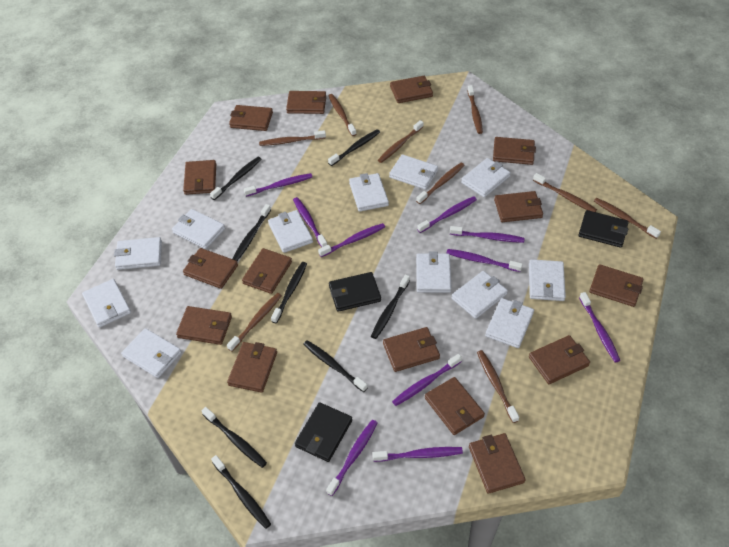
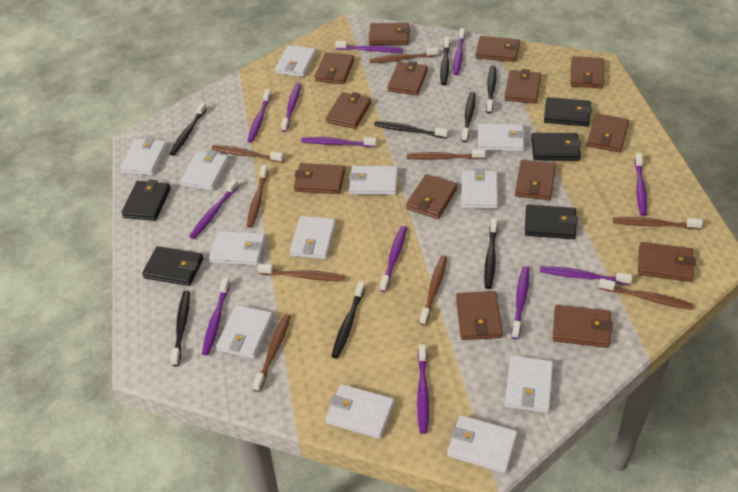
black wallet: [295,402,352,462] [329,272,381,312] [578,210,629,248] = 3 -> [121,179,171,221] [142,246,203,286] [525,205,578,239] [531,133,581,161] [544,97,592,126] = 5
brown wallet: [176,306,232,345] [183,160,216,195] [183,248,238,289] [227,342,277,393] [229,105,273,131] [242,248,292,294] [286,91,326,114] [383,327,440,372] [390,76,433,103] [425,377,485,435] [469,433,526,494] [493,137,536,165] [494,191,543,222] [529,335,590,384] [589,264,643,307] = 15 -> [294,163,345,194] [315,52,354,84] [326,92,371,129] [369,23,410,45] [388,61,428,95] [406,174,458,219] [456,291,503,340] [475,36,520,62] [504,69,541,104] [515,160,556,200] [553,305,613,348] [571,56,604,88] [587,113,629,152] [638,242,696,282] = 14
purple toothbrush: [244,173,312,197] [293,197,327,247] [318,223,385,257] [326,420,377,496] [372,447,463,462] [392,354,462,406] [417,196,477,233] [446,249,523,272] [450,226,525,243] [579,292,620,363] = 10 -> [189,179,239,239] [202,278,230,355] [248,89,271,143] [281,83,301,132] [301,137,377,147] [335,41,403,52] [380,226,407,292] [417,344,429,434] [453,28,465,75] [511,266,529,339] [540,266,632,285] [635,153,647,216] = 12

